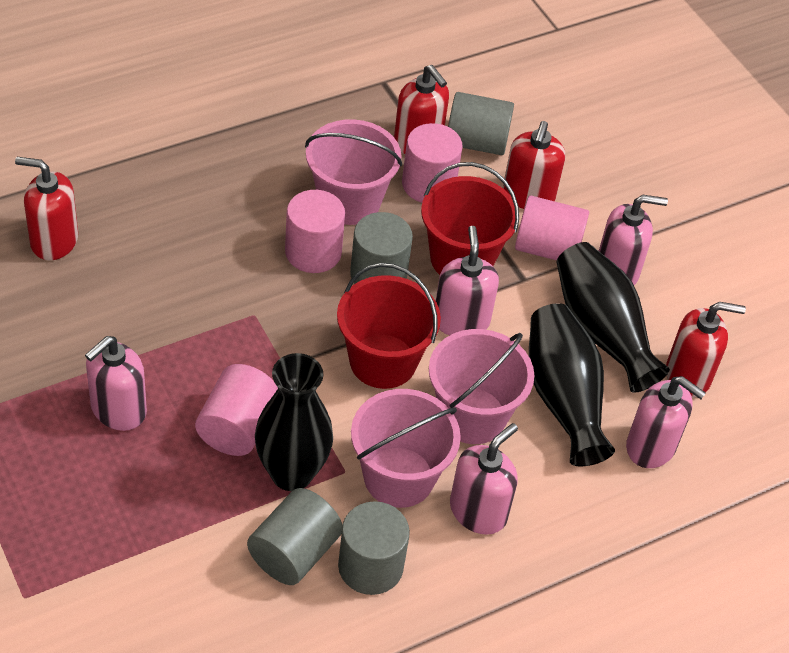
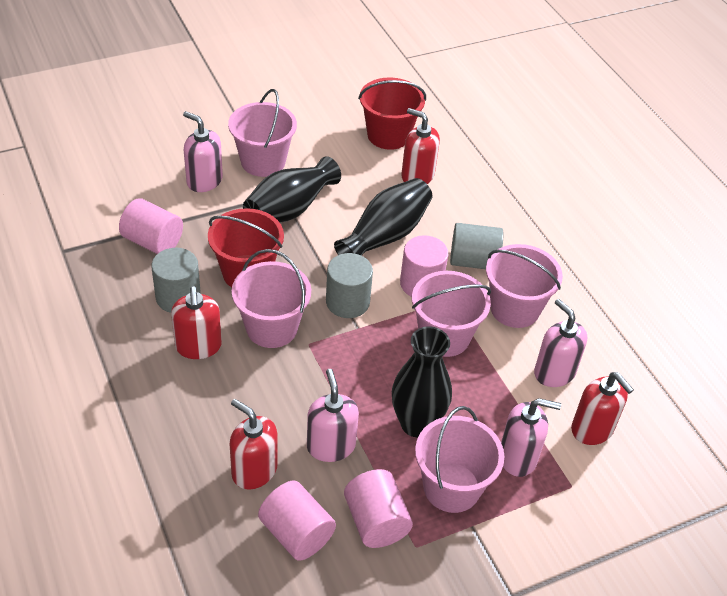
grey cylinder: [247,488,342,585] [338,501,410,595] [350,212,413,284] [448,92,514,155] = 4 -> [152,248,201,313] [326,253,373,318] [450,223,503,269] = 3
pink bucket: [305,119,402,225] [351,389,461,508] [429,329,534,444] = 3 -> [228,89,297,177] [232,249,311,348] [412,271,491,357] [415,406,505,513] [486,244,563,328] = 5
pink soap dispenser: [85,336,147,431] [436,226,499,336] [450,423,518,535] [599,195,668,285] [626,376,706,468] = 5 -> [183,111,223,192] [307,369,359,462] [501,398,561,477] [534,299,587,387] = 4

